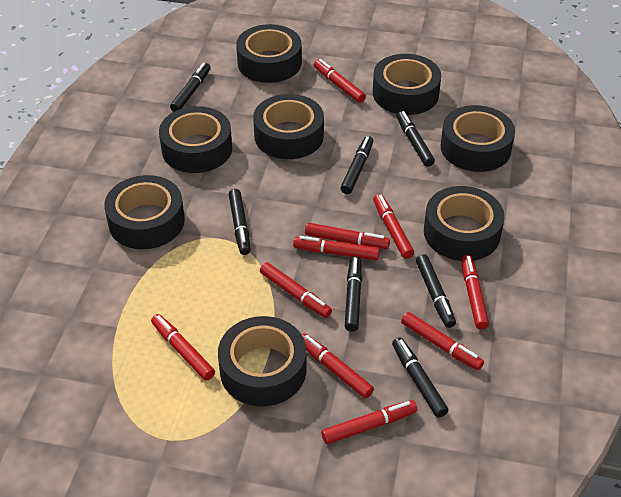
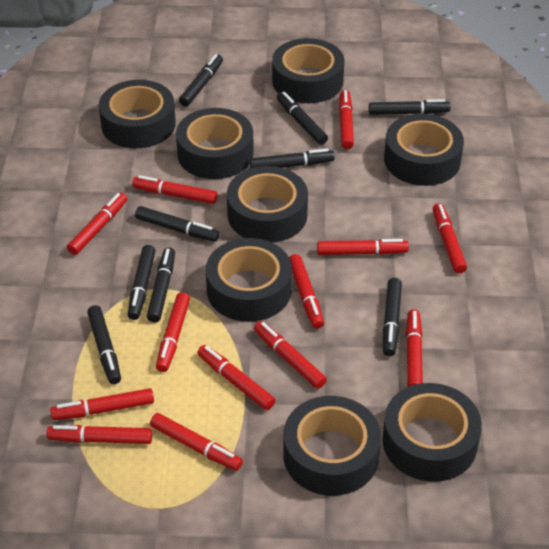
black marker: [170,63,211,112] [229,189,251,255] [341,136,373,194] [345,256,362,332] [392,337,448,418] [397,111,435,167] [416,254,456,328] = 7 -> [87,305,121,384] [127,245,156,320] [135,206,220,242] [147,247,175,323] [179,54,223,106] [250,149,335,169] [277,92,328,145] [369,99,451,115] [383,278,402,356] = 9
red marker: [151,314,215,381] [260,262,332,318] [293,236,380,260] [302,333,374,398] [305,223,390,249] [314,59,366,103] [322,400,417,444] [373,194,414,259] [401,312,484,371] [461,254,489,330] = 10 -> [46,425,152,444] [50,388,154,420] [67,193,127,255] [132,175,217,204] [150,413,243,471] [156,292,190,372] [197,345,275,410] [254,321,327,389] [289,254,324,329] [317,239,409,255] [339,90,354,149] [406,309,423,387] [433,203,467,274] = 13

